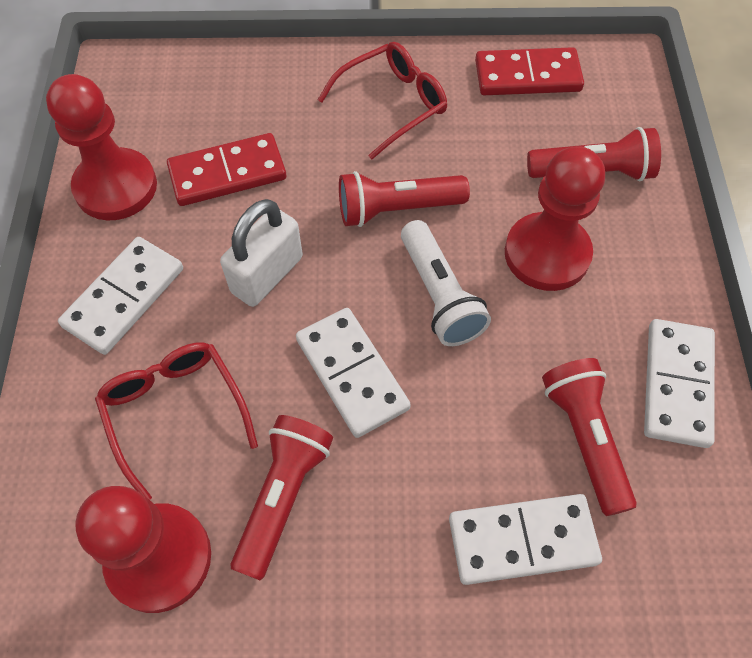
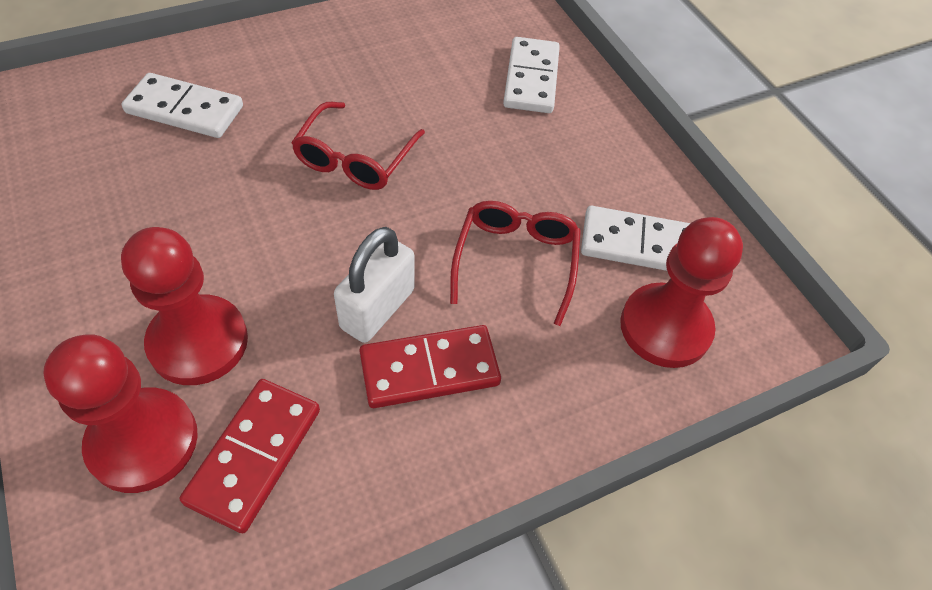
red flashlight: [231,415,333,581] [339,171,470,227] [527,127,661,181] [542,358,637,516] = 4 -> none = 0
white domino: [58,237,183,355] [296,308,411,438] [449,494,602,585] [644,319,715,448] = 4 -> [122,73,243,138] [503,37,560,113] [581,206,691,271] = 3
white flashlight: [401,220,491,346] = 1 -> none = 0

